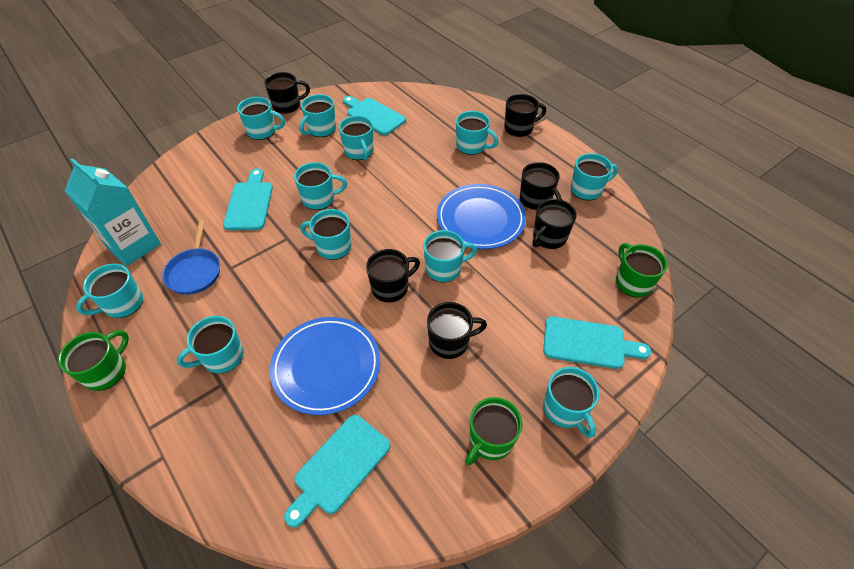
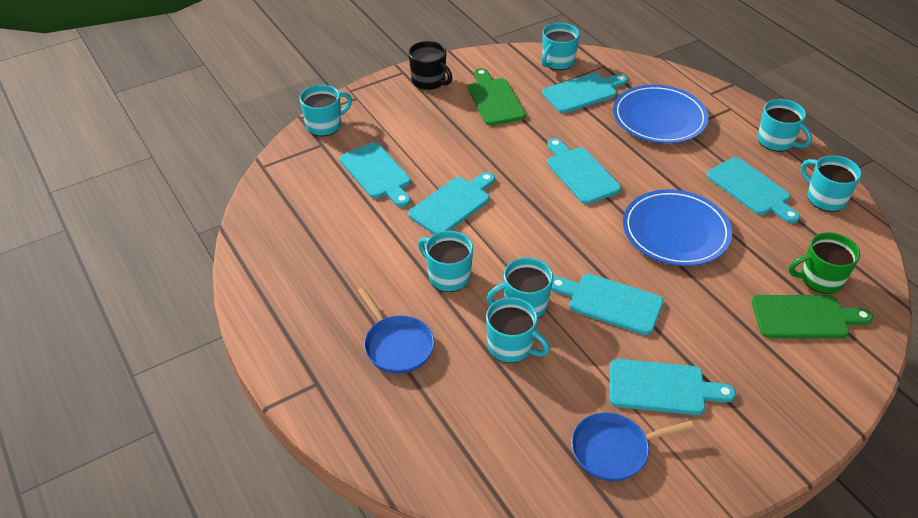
black mug: [264,72,310,114] [366,249,420,303] [427,302,487,359] [504,94,546,137] [520,162,562,210] [532,199,577,249] = 6 -> [408,41,453,90] = 1
blue pan: [162,220,220,295] = 1 -> [358,287,434,374] [571,412,694,481] = 2
green cutting board: none = 0 -> [468,68,526,126] [752,295,873,338] = 2
green mug: [58,330,129,391] [465,397,522,465] [616,243,668,298] = 3 -> [789,232,860,294] = 1
turquoise carton: [65,158,161,266] = 1 -> none = 0
turquoise cutting board: [223,168,273,230] [284,415,391,528] [343,96,406,135] [543,316,651,369] = 4 -> [340,142,411,207] [408,172,495,234] [542,73,628,113] [547,138,621,204] [551,274,663,335] [610,359,736,415] [707,157,800,223] = 7
turquoise mug: [76,264,143,318] [177,316,244,374] [237,97,285,140] [294,162,347,210] [299,94,336,137] [300,209,351,260] [339,116,374,160] [423,230,477,282] [456,111,499,155] [543,367,599,438] [571,153,618,201] = 11 -> [299,85,352,136] [418,231,473,292] [486,297,550,363] [487,258,553,318] [541,23,580,70] [758,99,812,152] [801,155,862,212] = 7

